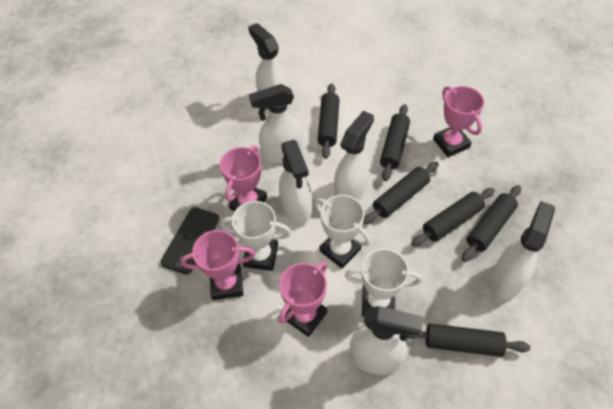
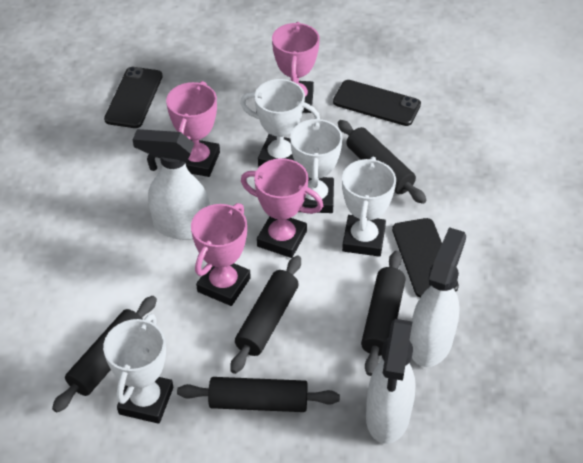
black phone: [160,207,219,275] = 1 -> [104,67,163,128] [333,80,421,126] [392,218,459,298] = 3
black rolling pin: [318,83,340,159] [363,162,439,224] [380,104,410,181] [408,323,530,357] [411,188,495,246] [462,185,521,262] = 6 -> [52,296,157,413] [177,377,340,412] [230,255,301,374] [338,120,427,204] [361,251,406,376] = 5
white spray bottle: [248,23,288,112] [249,84,303,163] [279,140,312,225] [334,111,374,201] [350,306,423,375] [491,201,555,300] = 6 -> [133,129,210,240] [366,319,415,444] [410,227,466,367] = 3
white trophy: [220,201,292,271] [315,195,371,268] [345,249,422,316] = 3 -> [103,314,173,424] [240,79,320,167] [290,117,343,213] [342,157,396,257] = 4

